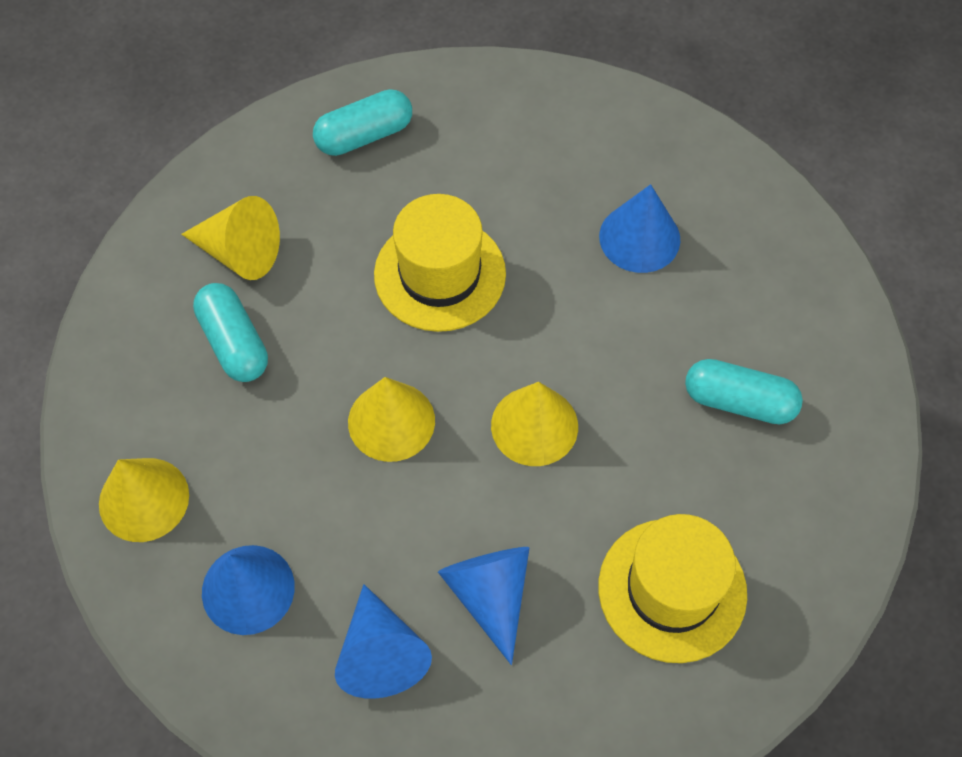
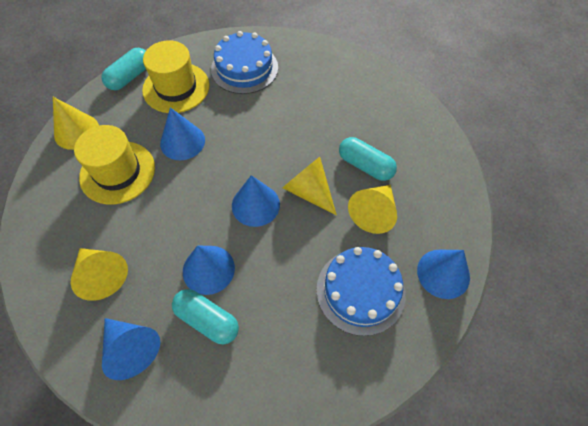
blue cake: none = 0 -> [211,31,278,94] [316,247,406,336] = 2
blue cone: [202,545,295,635] [335,584,432,699] [438,547,530,665] [599,184,680,273] = 4 -> [102,318,160,380] [160,107,205,160] [183,246,235,295] [232,175,280,227] [417,250,470,299] = 5

